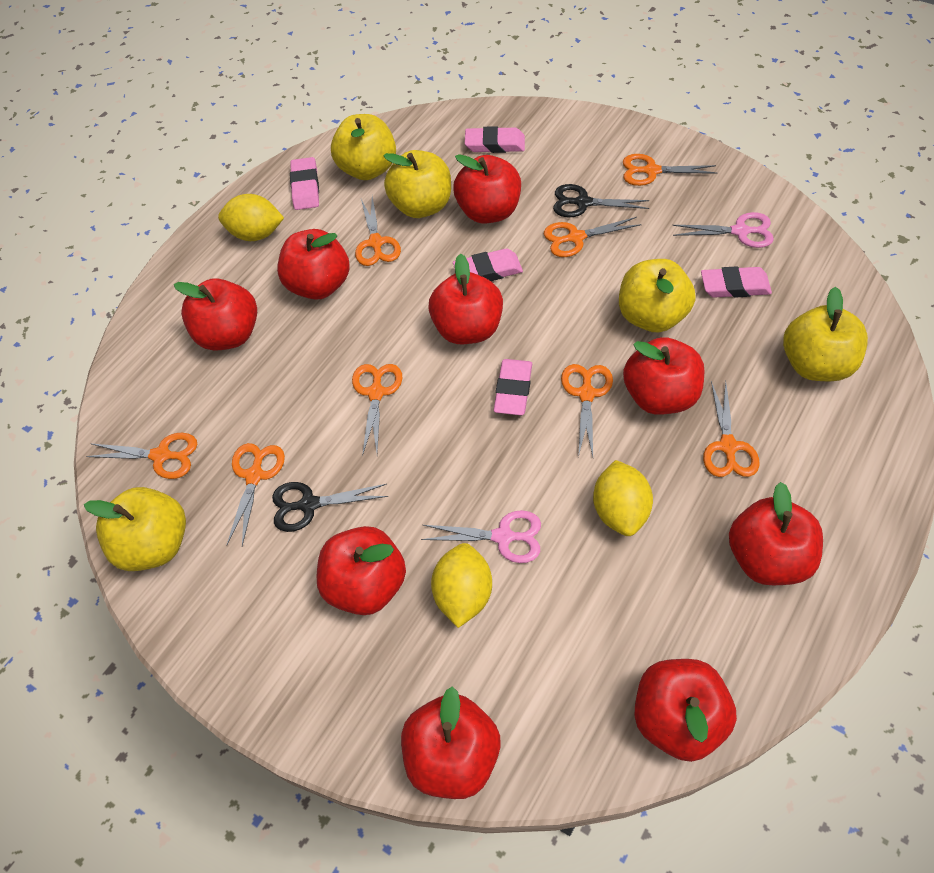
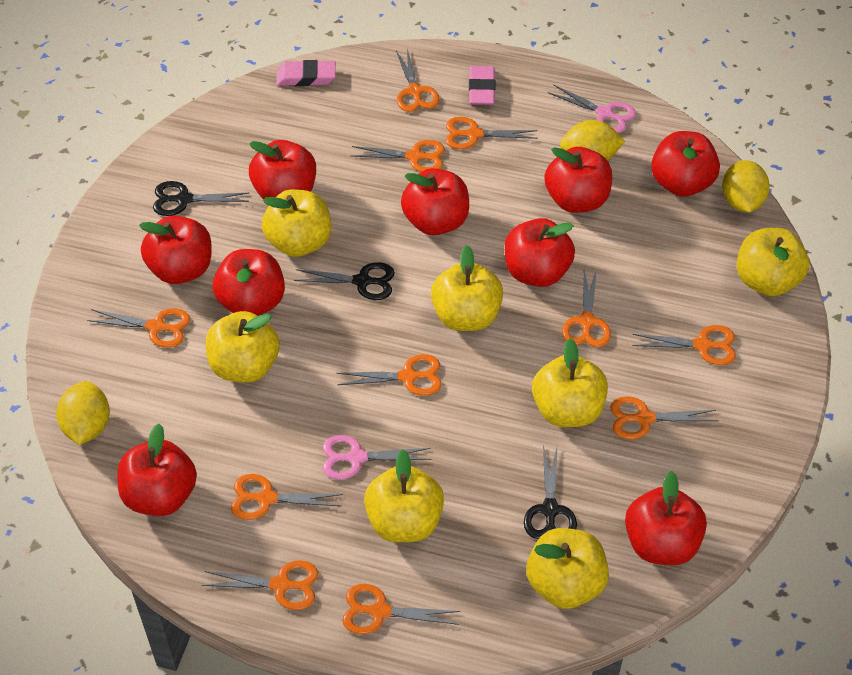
black scissors: [272,482,388,532] [553,184,649,217] = 2 -> [153,181,249,216] [294,262,395,300] [524,445,577,539] = 3
orange scissors: [86,433,197,479] [227,443,285,546] [352,364,403,456] [355,196,401,266] [544,217,642,257] [561,364,613,457] [623,154,717,186] [703,381,760,477] = 8 -> [87,308,190,348] [202,560,318,610] [231,474,343,520] [337,354,442,396] [342,584,460,634] [352,140,445,172] [396,49,439,112] [446,117,538,149] [562,268,611,347] [610,396,719,439] [632,325,736,365] = 11
pink eraser: [290,157,319,210] [453,248,523,281] [465,126,525,153] [494,359,532,415] [701,266,772,298] = 5 -> [276,60,336,86] [469,66,495,105] = 2
yellow apple: [84,487,186,571] [331,114,396,180] [383,150,451,218] [619,259,696,332] [783,287,868,381] = 5 -> [206,311,280,383] [262,189,331,257] [364,449,444,542] [431,245,503,331] [526,528,609,609] [532,338,608,427] [737,228,809,296] = 7

